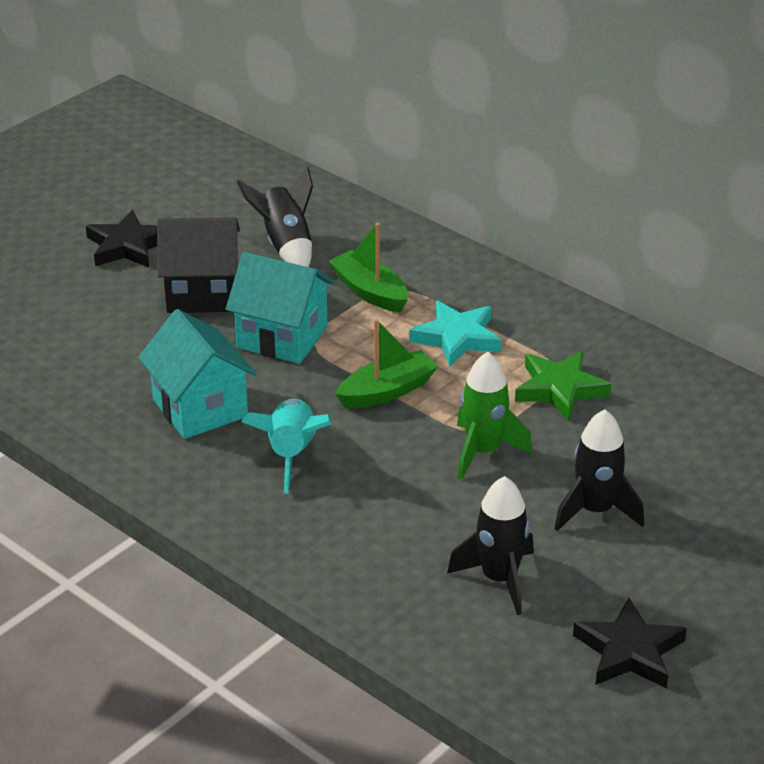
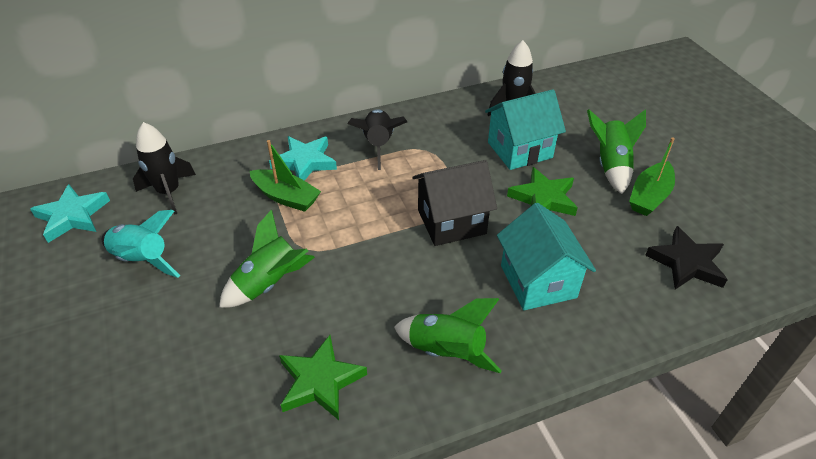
black star: [86,210,157,267] [573,598,687,688] = 2 -> [645,226,728,290] = 1
green rocket: [457,352,533,480] = 1 -> [219,209,315,308] [394,298,502,373] [587,109,646,194] = 3
green star: [515,351,611,421] = 1 -> [279,335,367,420] [507,167,578,216] = 2
turquoise star: [409,301,502,367] = 1 -> [30,184,110,243] [269,136,337,181] = 2

